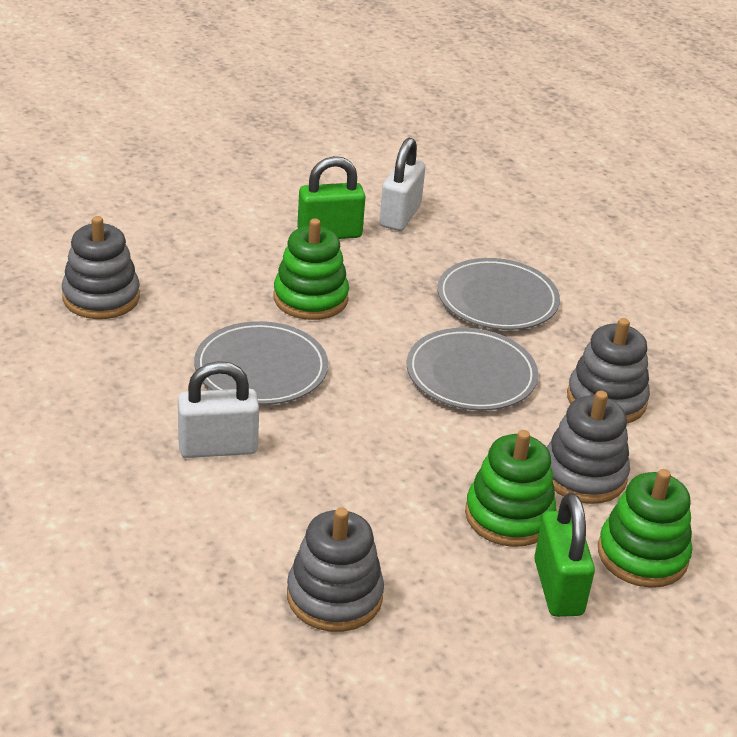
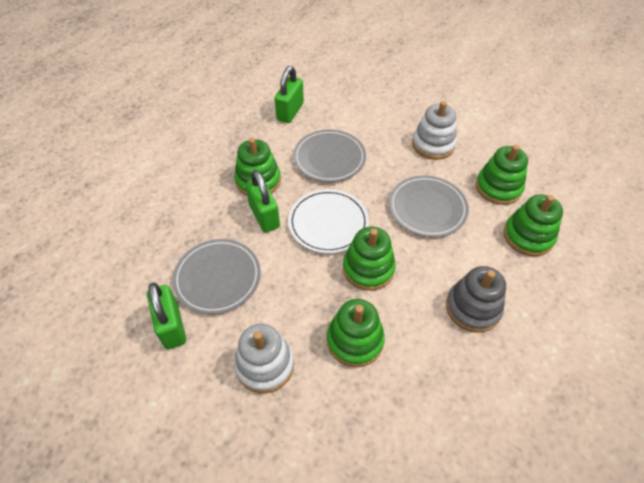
green padlock: [297,156,366,239] [534,493,595,617] = 2 -> [147,283,186,349] [246,170,280,233] [274,66,304,123] = 3
green stacking toy: [273,218,349,320] [465,430,556,547] [598,469,692,588] = 3 -> [234,138,281,196] [327,299,385,367] [343,227,396,291] [476,145,528,205] [504,194,563,256] = 5
grey stacking toy: [62,216,140,319] [287,507,384,632] [547,391,630,504] [567,318,650,423] = 4 -> [446,266,506,333] = 1
white padlock: [178,361,259,458] [379,138,425,231] = 2 -> none = 0
white plate: none = 0 -> [288,189,369,254] = 1
white stacking toy: none = 0 -> [234,324,294,393] [412,101,457,160] = 2

